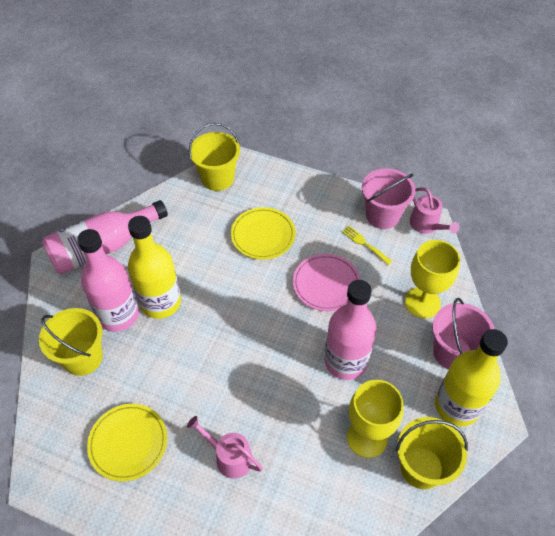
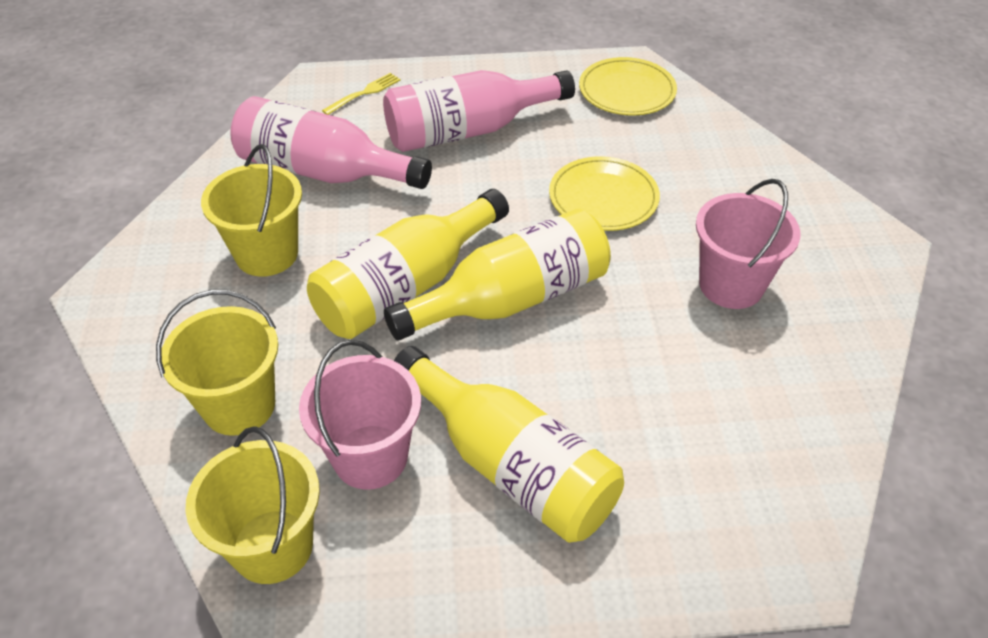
pink bottle: [42,200,168,274] [77,229,139,332] [324,280,377,380] = 3 -> [230,96,432,189] [383,70,575,152] = 2
pink plate: [293,254,361,312] = 1 -> none = 0
pink watering can: [187,416,263,479] [410,188,459,234] = 2 -> none = 0
yellow bottle: [128,216,181,319] [435,329,508,427] = 2 -> [307,189,509,339] [384,209,611,340] [394,346,624,543] = 3
yellow goblet: [347,380,403,458] [405,240,460,318] = 2 -> none = 0

